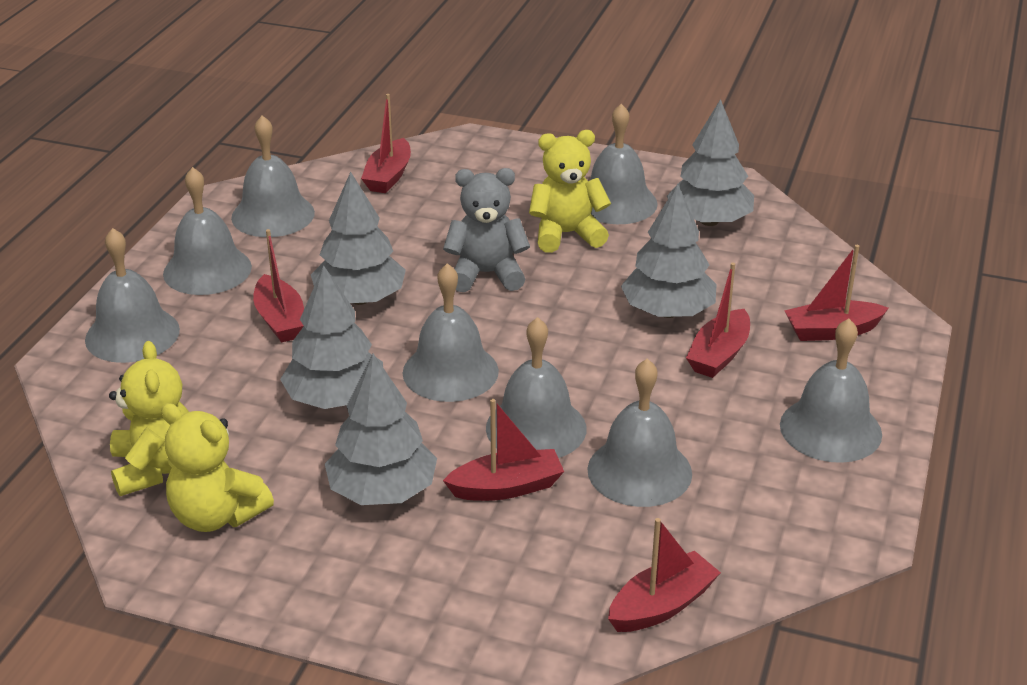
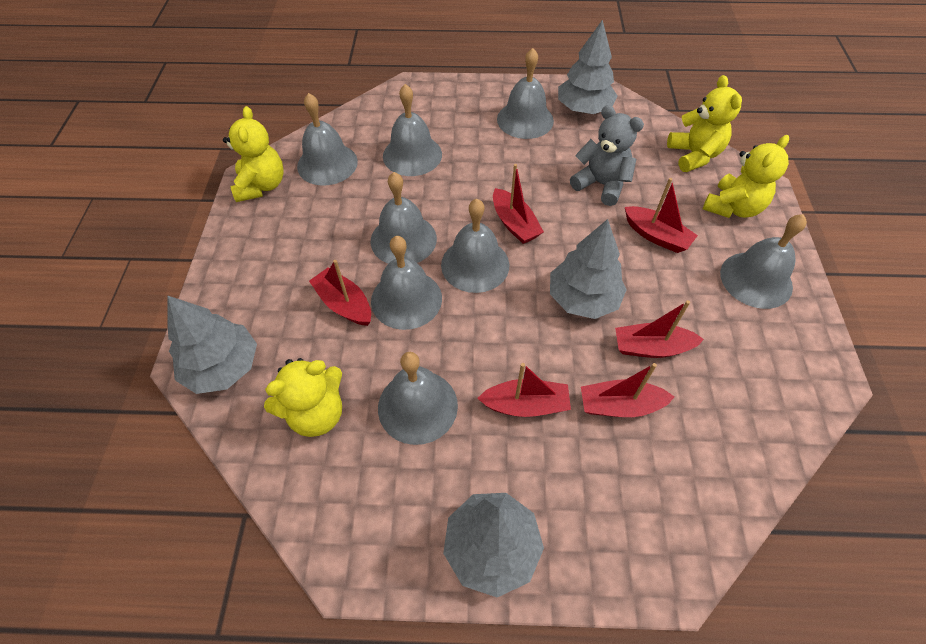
grey tree: [280,265,383,409] [311,172,406,305] [325,353,437,505] [621,184,717,318] [667,99,754,226] = 5 -> [167,296,257,394] [443,493,544,597] [550,219,627,319] [558,19,618,114] = 4
yellow teddy bear: [109,341,189,496] [161,403,274,532] [529,130,611,253] = 3 -> [223,106,284,202] [264,358,342,437] [667,75,742,172] [703,135,789,218] = 4

